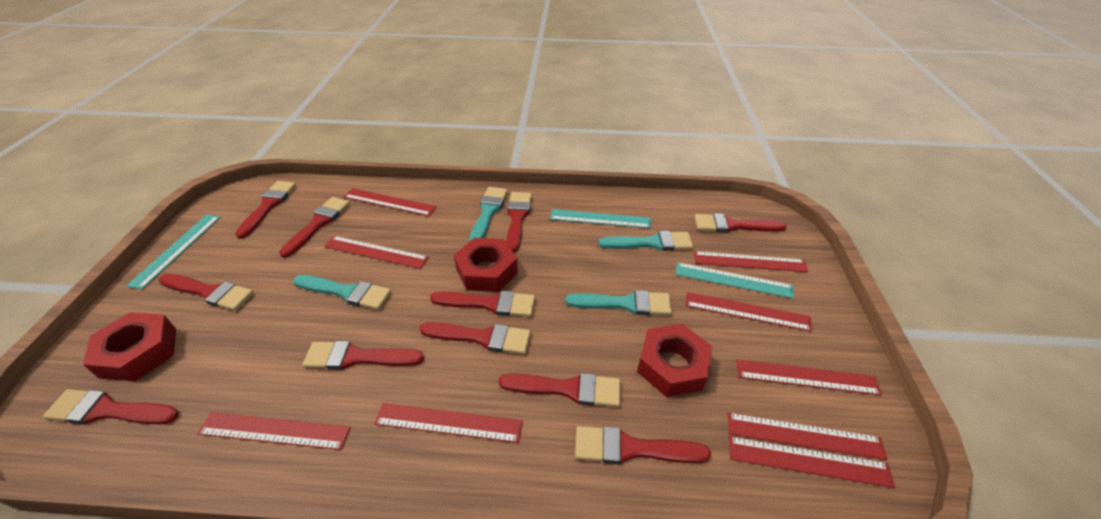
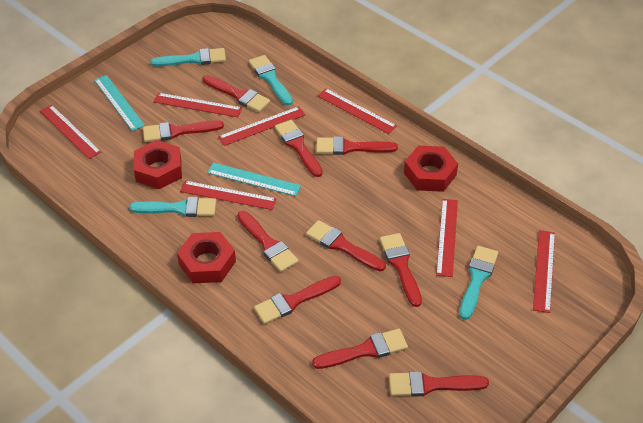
red brush: [43,389,179,424] [159,274,254,311] [235,181,296,239] [279,197,350,258] [303,341,424,370] [419,322,531,354] [430,290,535,317] [499,373,620,407] [506,192,532,253] [575,426,711,464] [694,213,787,232] = 11 -> [143,120,224,142] [203,75,270,112] [237,211,299,272] [254,276,341,324] [275,120,323,177] [306,220,386,271] [312,329,408,369] [316,136,398,155] [380,233,422,307] [389,371,489,397] = 10
red ruler: [197,412,351,450] [324,236,429,269] [344,188,437,216] [374,403,523,443] [685,292,812,332] [694,251,809,272] [727,413,888,460] [728,436,895,488] [736,359,882,396] = 9 -> [40,105,101,159] [154,93,242,117] [180,181,277,210] [218,106,305,146] [317,88,397,134] [436,199,458,277] [533,230,555,313] = 7
turquoise ruler: [126,214,221,289] [550,209,651,228] [676,262,794,299] = 3 -> [94,75,145,131] [207,163,301,196] = 2

